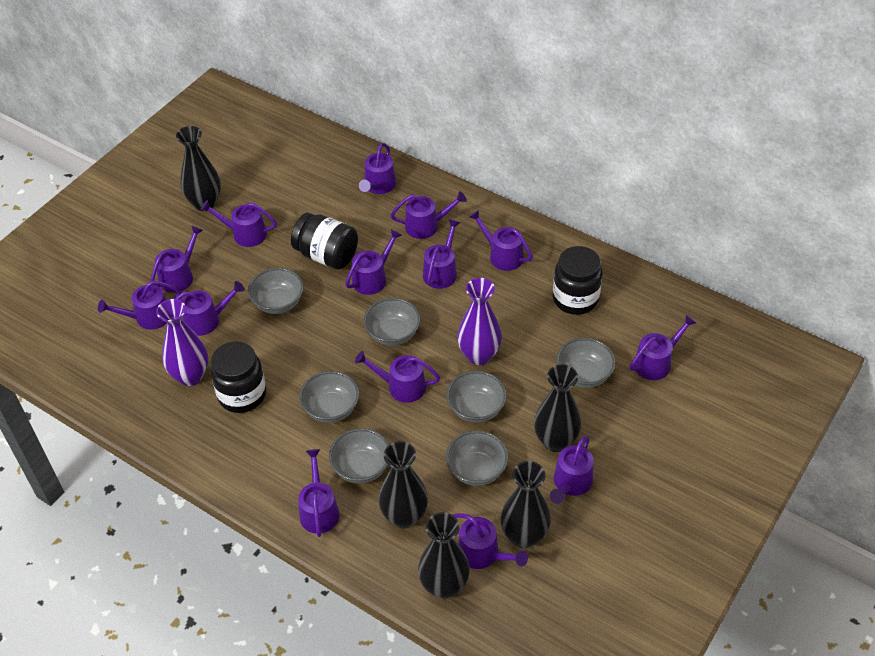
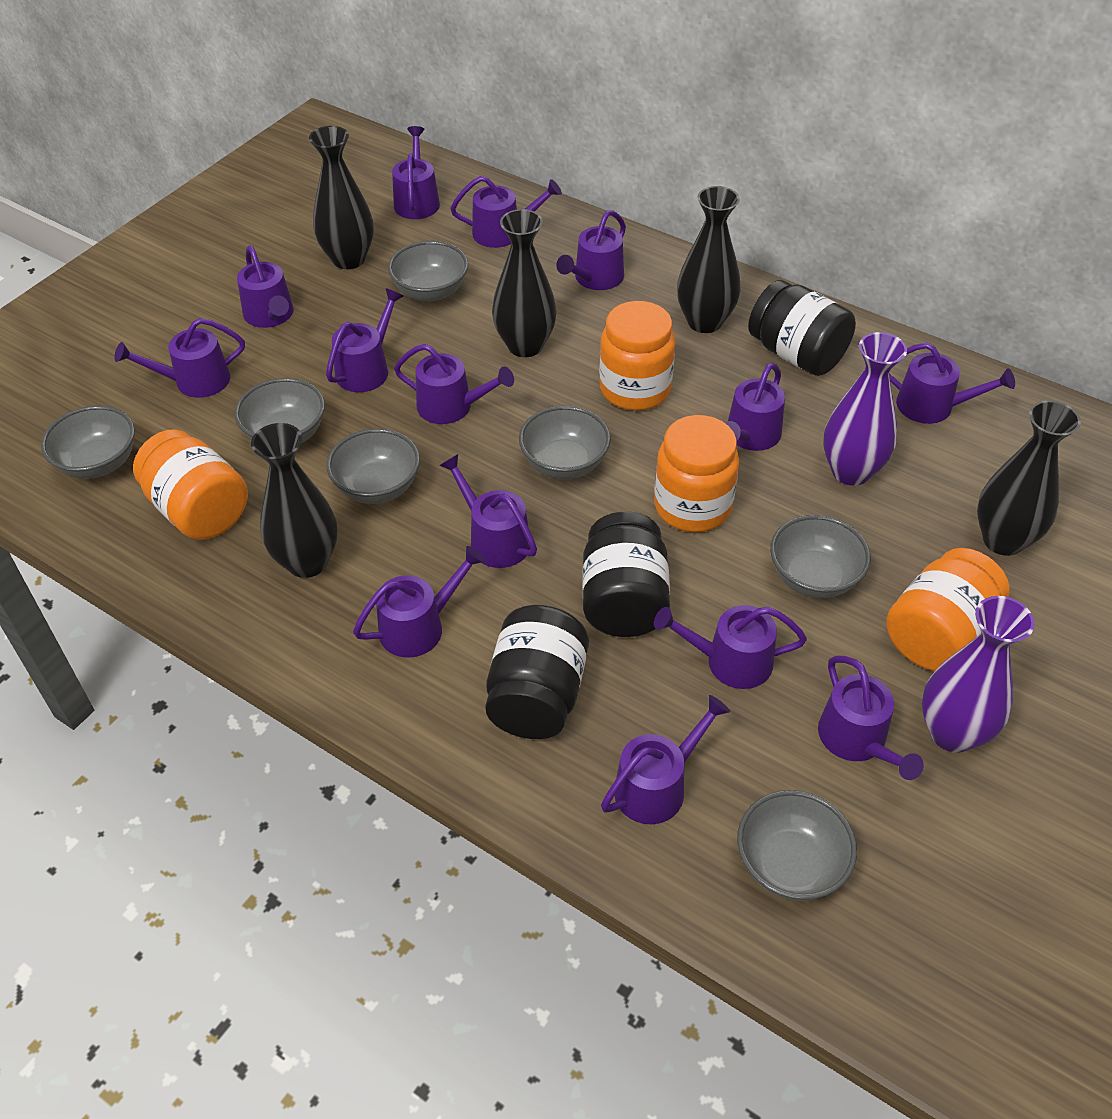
orange jar: none = 0 -> [133,429,248,540] [599,301,675,411] [654,415,739,532] [886,548,1010,671] = 4

